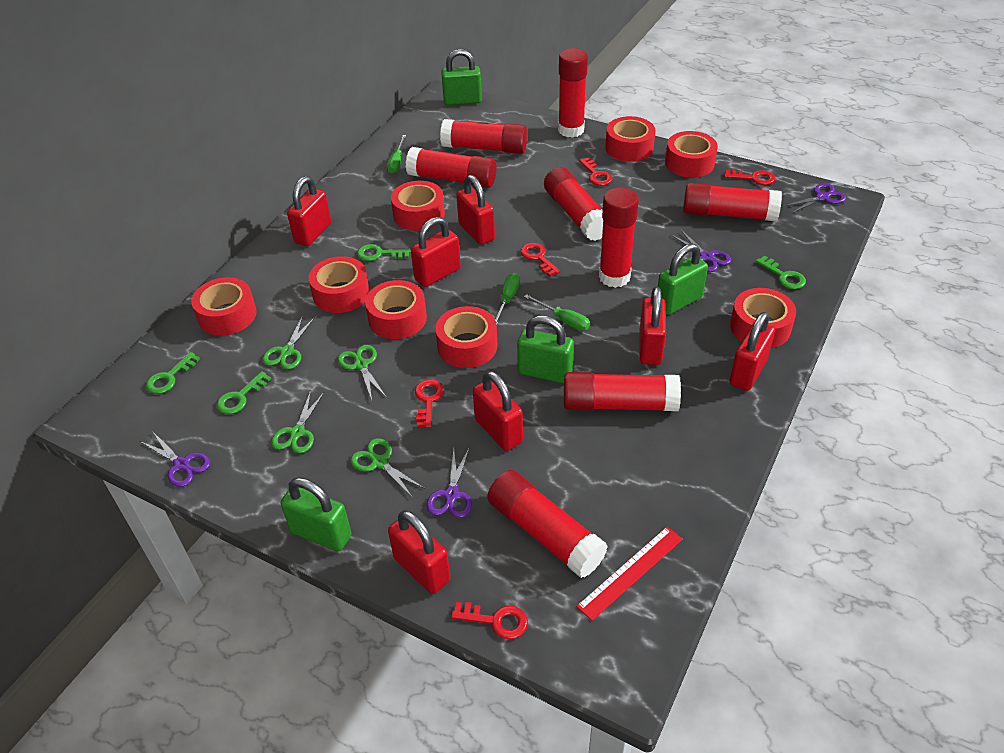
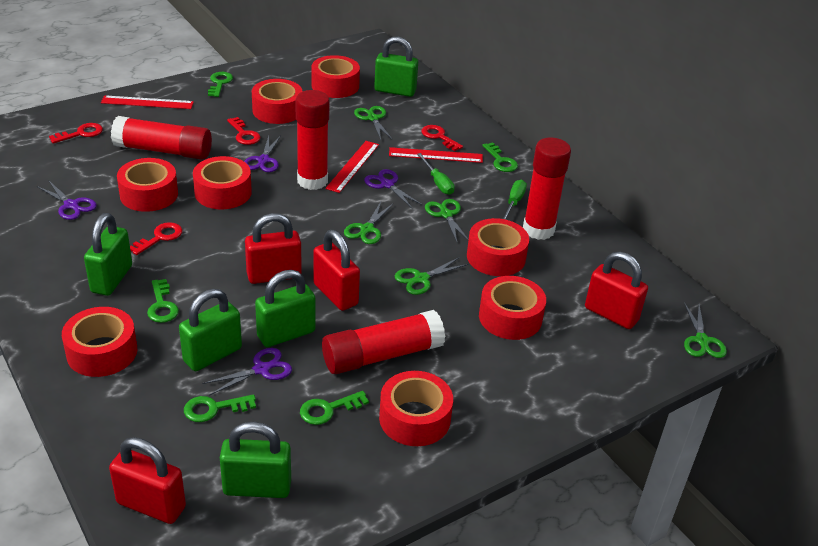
green key: [146,352,200,394] [216,371,271,414] [357,244,411,261] [756,256,806,289] = 4 -> [147,279,179,323] [184,394,256,422] [208,72,233,97] [300,391,369,425] [482,143,518,172] = 5
green padlock: [281,477,351,552] [441,49,482,105] [517,315,574,384] [658,244,708,315] = 4 -> [84,213,132,296] [179,289,242,371] [220,422,291,498] [255,270,315,347] [374,37,418,97] = 5
green scissors: [262,315,315,370] [271,390,325,453] [338,345,386,400] [351,438,425,498] = 4 -> [344,202,394,244] [354,106,393,140] [395,257,468,295] [425,199,469,242] [684,303,727,358] = 5
green screwdriver: [387,135,406,174] [495,273,520,325] [524,294,590,331] = 3 -> [417,153,455,195] [503,180,527,220] = 2
red glue stick: [406,147,497,188] [440,119,527,154] [487,470,608,578] [544,167,603,241] [558,48,588,138] [564,372,681,411] [599,187,639,288] [683,183,782,221] = 8 -> [111,116,212,160] [295,90,330,190] [322,310,445,374] [523,138,571,240] = 4
red key: [415,379,444,428] [451,602,528,639] [520,243,560,276] [579,157,613,186] [724,170,775,185] = 5 -> [49,123,103,144] [130,222,182,255] [227,117,261,145] [421,125,463,151] = 4
red padlock: [287,176,331,246] [388,510,451,594] [411,217,461,287] [456,175,495,245] [473,371,523,451] [639,287,666,365] [729,312,775,391] = 7 -> [109,437,186,524] [245,213,302,284] [313,230,360,311] [585,252,648,329] = 4
red ruler: [576,527,683,621] = 1 -> [101,95,194,109] [325,141,379,193] [389,147,483,163] = 3

